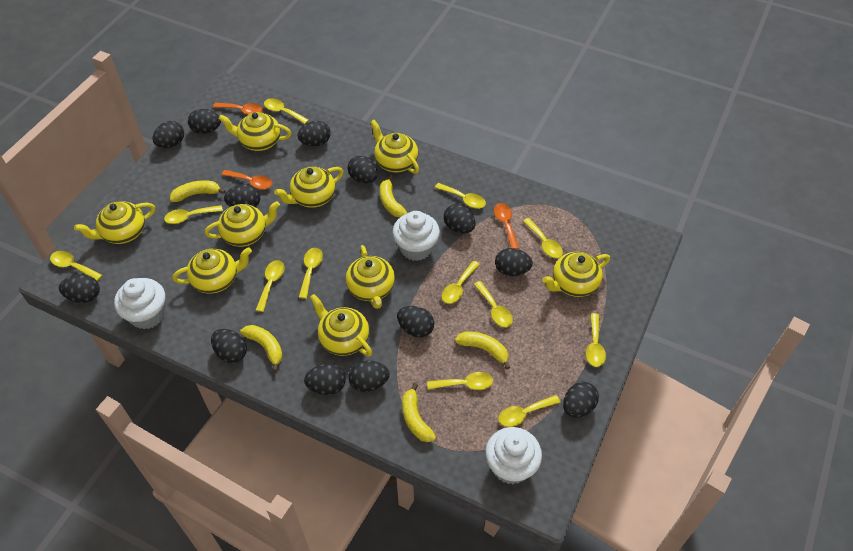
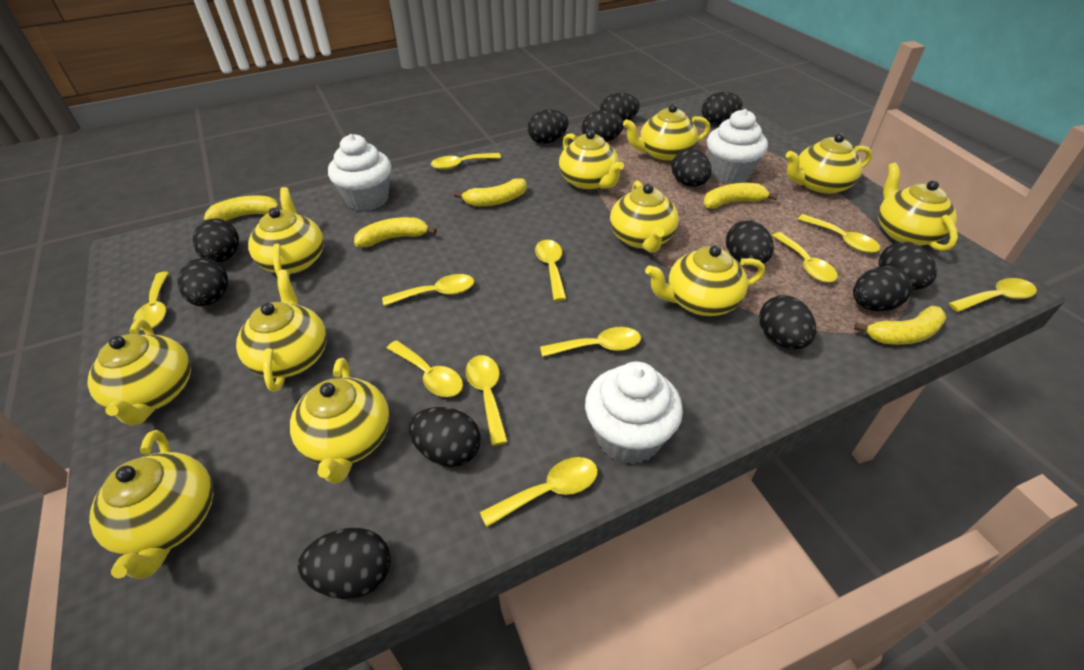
orange spoon: [213,103,263,115] [222,170,272,189] [494,203,519,249] = 3 -> none = 0
yellow spoon: [50,251,102,281] [164,205,223,224] [256,260,285,312] [264,98,309,124] [299,248,323,299] [427,372,493,390] [435,183,486,209] [442,261,480,304] [474,281,513,327] [498,395,560,427] [523,218,563,258] [586,313,606,367] = 12 -> [133,272,169,330] [382,274,474,306] [387,340,463,397] [431,153,501,170] [466,355,508,446] [480,457,598,527] [535,240,566,301] [540,327,641,357] [772,232,838,282] [798,214,880,253] [948,278,1037,312] = 11
yellow teapot: [74,201,155,244] [172,247,252,294] [205,201,280,247] [219,112,291,151] [274,167,344,208] [310,294,372,356] [346,245,395,309] [370,120,419,174] [542,252,610,297] = 9 -> [87,319,191,426] [89,430,213,579] [236,270,327,392] [248,187,324,276] [290,358,390,484] [559,130,624,190] [610,181,679,253] [623,104,710,162] [645,245,765,316] [786,133,872,195] [878,163,958,251] = 11

